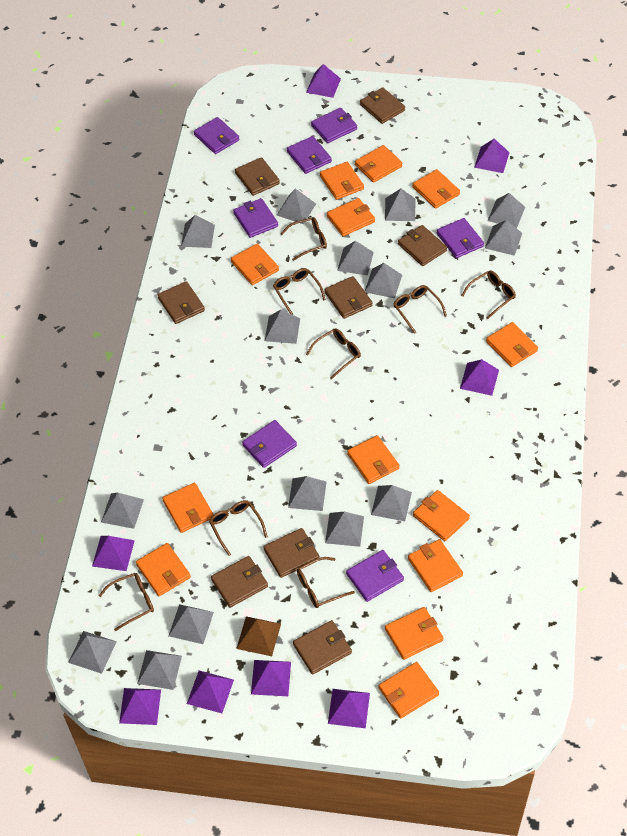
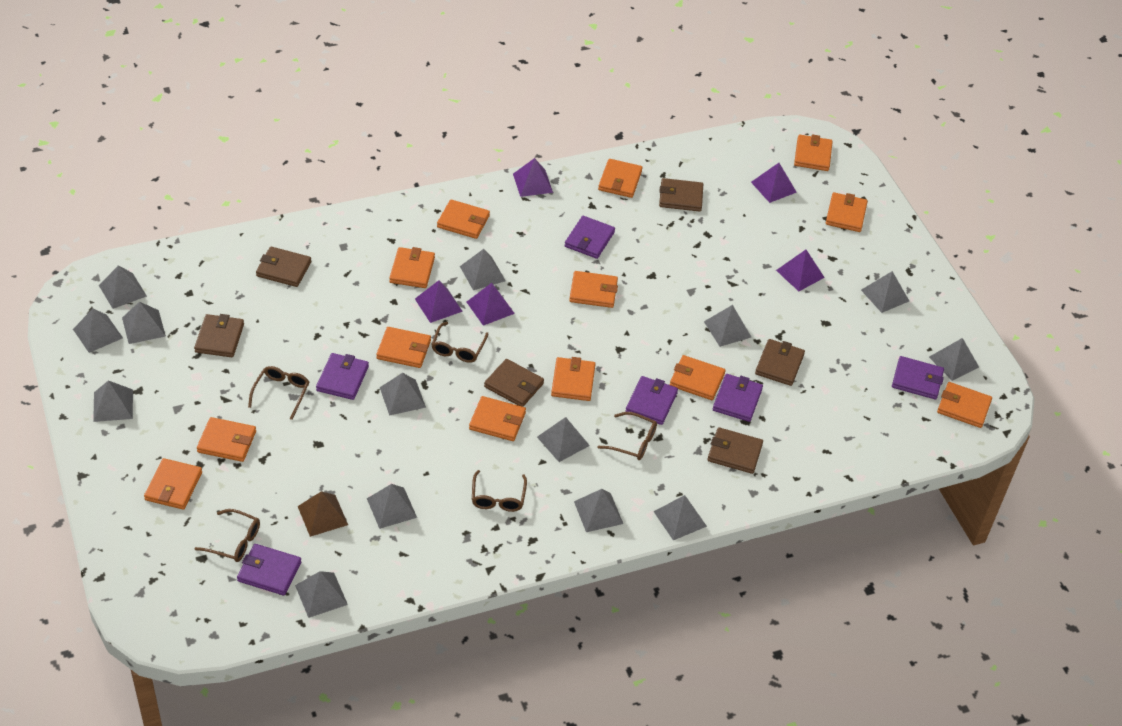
brown glasses: [99,573,154,631] [209,500,268,556] [273,268,326,315] [280,217,327,261] [297,557,355,608] [306,328,361,379] [393,285,447,334] [461,271,516,319] = 8 -> [194,509,260,562] [248,366,309,420] [431,322,488,363] [472,470,527,512] [598,412,657,460] = 5
brown wallet: [158,281,205,324] [211,556,268,608] [235,157,280,196] [264,528,319,578] [293,620,352,675] [325,276,373,319] [360,87,405,124] [398,225,447,266] = 8 -> [194,314,244,357] [256,247,311,287] [484,359,544,407] [659,178,703,212] [707,427,763,474] [755,339,805,386] = 6
grey pyramid: [68,631,117,674] [101,493,144,529] [137,650,182,690] [169,604,214,644] [181,215,215,248] [265,310,300,344] [277,188,316,224] [288,476,326,511] [325,512,364,547] [337,241,374,276] [365,263,402,298] [371,485,412,521] [385,189,415,221] [485,220,522,256] [488,193,525,228] = 15 -> [73,309,123,353] [93,380,133,422] [99,265,147,309] [122,302,166,344] [295,571,348,618] [367,484,417,529] [380,373,426,416] [460,249,506,290] [537,417,590,462] [574,489,623,532] [653,495,707,540] [704,305,751,347] [861,271,909,313] [929,338,979,381] = 14
purple pyramid: [92,536,135,571] [119,688,161,725] [187,671,234,713] [251,660,291,696] [306,64,341,98] [328,689,370,728] [460,359,499,396] [474,139,510,173] = 8 -> [415,280,463,323] [467,283,515,326] [513,158,553,197] [751,163,797,203] [776,250,825,291] = 5
purple wallet: [194,117,240,154] [233,198,278,238] [242,420,297,468] [287,136,332,174] [311,108,357,143] [346,550,404,602] [437,218,484,258] = 7 -> [237,544,301,595] [316,353,369,400] [565,216,615,259] [625,376,678,425] [713,374,763,422] [892,356,944,400] = 6

